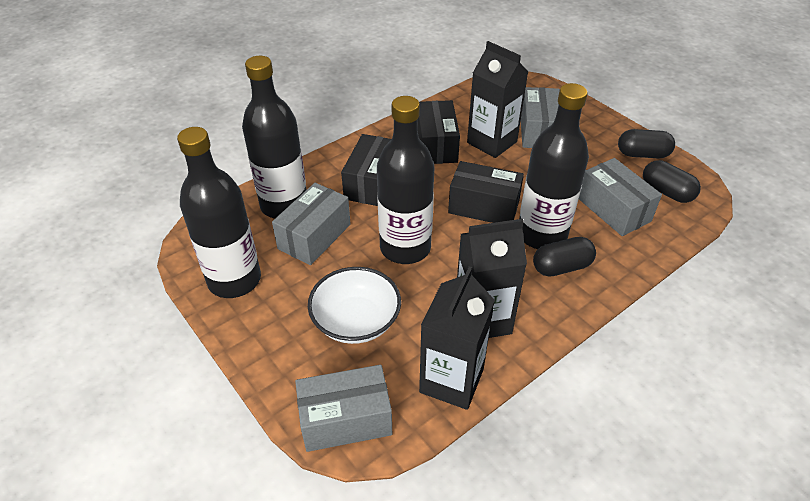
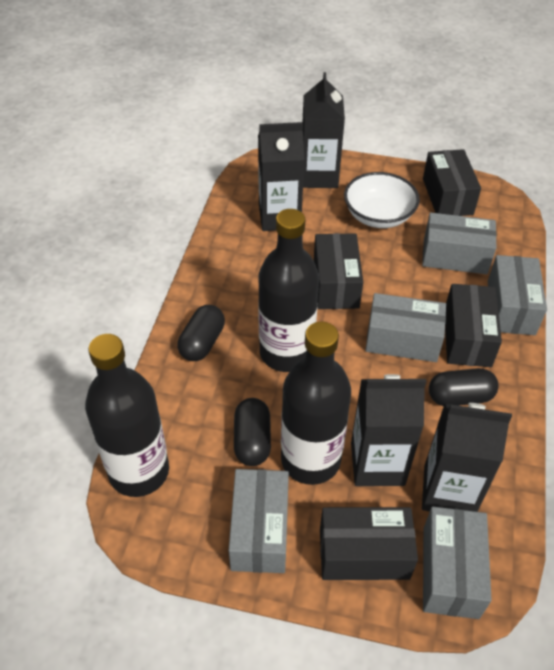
black bottle: [177,127,261,298] [242,56,307,219] [377,96,434,264] [519,83,589,249] = 4 -> [85,334,169,497] [258,209,319,372] [281,322,351,485] = 3
black box: [341,134,391,206] [417,100,460,164] [448,161,524,223] = 3 -> [313,233,363,309] [320,507,418,580] [423,149,481,216] [445,284,502,367] = 4
black carton: [419,266,495,410] [457,219,527,338] [467,41,528,158] = 3 -> [258,122,304,231] [302,72,345,188] [351,374,426,486] [422,403,512,512] = 4
grey box: [272,183,351,265] [295,365,392,452] [521,87,560,148] [579,158,662,236] = 4 -> [229,469,289,573] [365,293,446,362] [422,213,497,274] [423,507,492,619] [488,255,547,335] = 5

